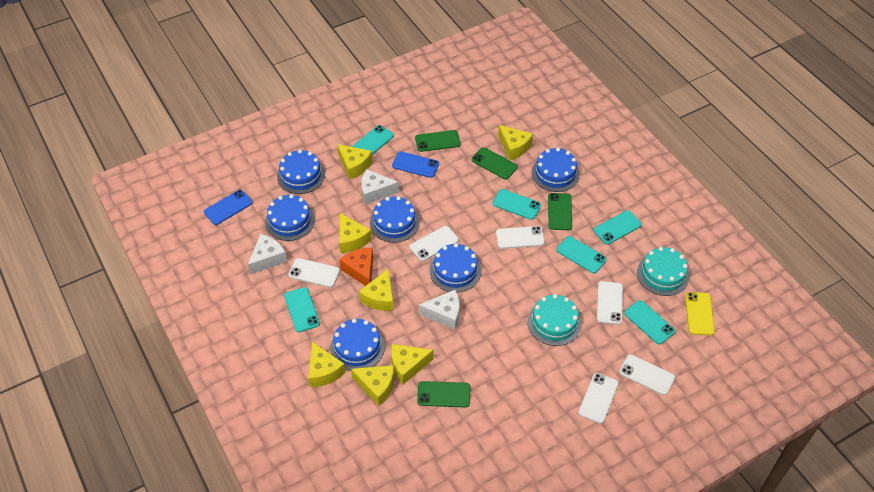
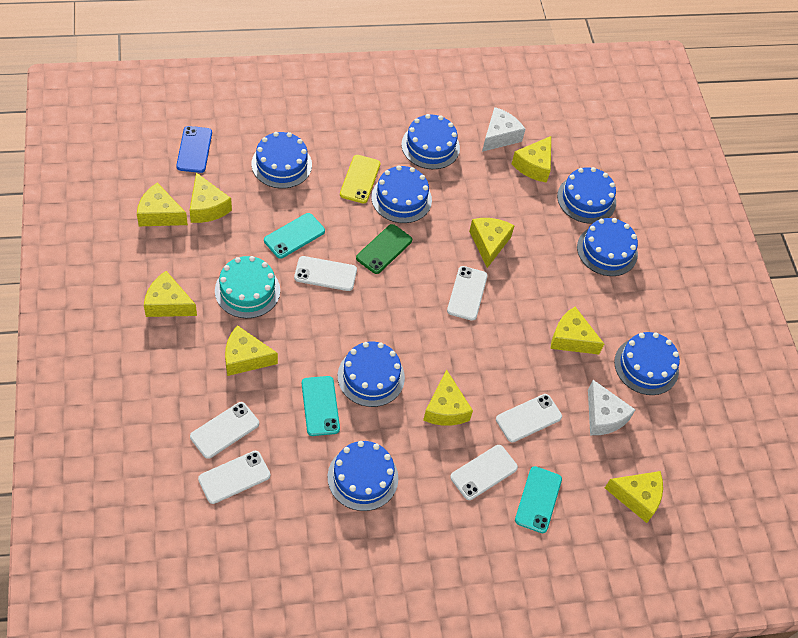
blue cake: [265,194,315,241] [277,150,325,194] [330,319,385,371] [370,196,420,243] [430,243,481,292] [532,148,579,192] = 6 -> [252,132,312,188] [328,441,398,511] [338,342,405,407] [371,165,432,223] [401,114,460,169] [557,167,616,224] [577,218,638,276] [614,332,680,395] = 8
blue phone: [204,190,253,225] [392,152,439,178] = 2 -> [176,126,212,173] = 1
green phone: [415,130,460,152] [417,381,470,407] [471,147,518,179] [548,193,572,230] = 4 -> [356,224,412,274] = 1
orange cheese: [339,248,373,286] = 1 -> none = 0
turquoise cake: [528,294,581,346] [637,247,689,296] = 2 -> [215,256,280,318] = 1
turquoise phone: [284,287,320,332] [352,125,394,155] [492,189,541,220] [557,236,607,273] [594,210,642,245] [624,300,675,344] = 6 -> [264,213,325,259] [302,376,340,436] [515,466,562,533] = 3
white cheese: [248,234,287,275] [361,169,399,205] [419,290,460,330] = 3 -> [482,107,525,152] [588,380,635,435] = 2
yellow cheese: [308,342,346,387] [337,144,372,179] [339,213,372,253] [351,365,394,406] [359,268,394,311] [391,344,434,384] [498,125,533,160] = 7 -> [137,182,188,226] [144,271,197,317] [189,173,232,223] [225,325,278,376] [423,369,473,426] [469,218,515,268] [511,136,551,183] [550,307,604,354] [605,471,663,523] = 9

